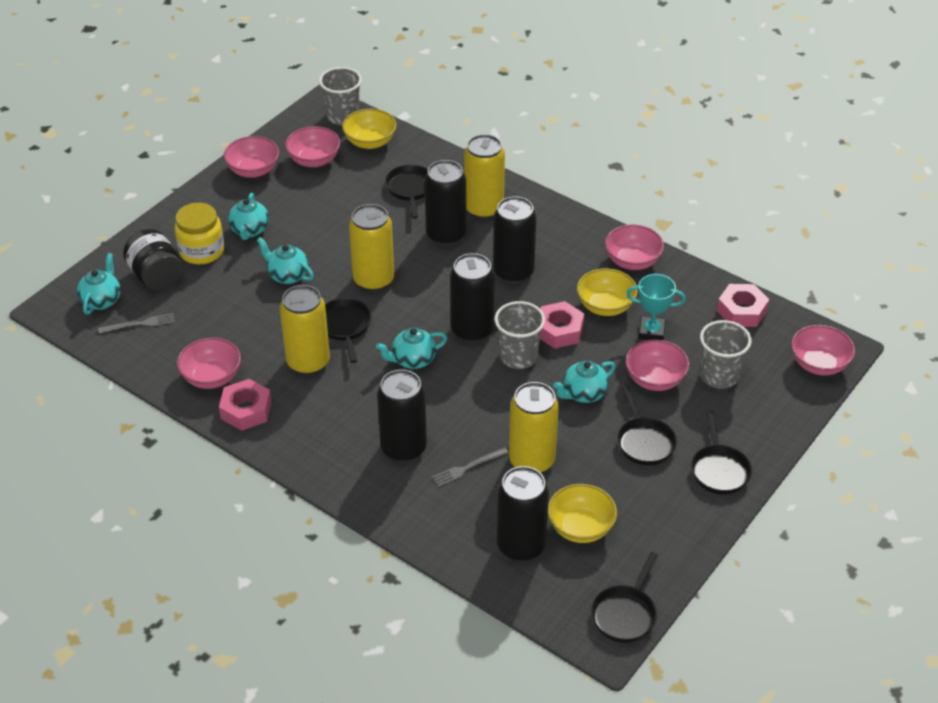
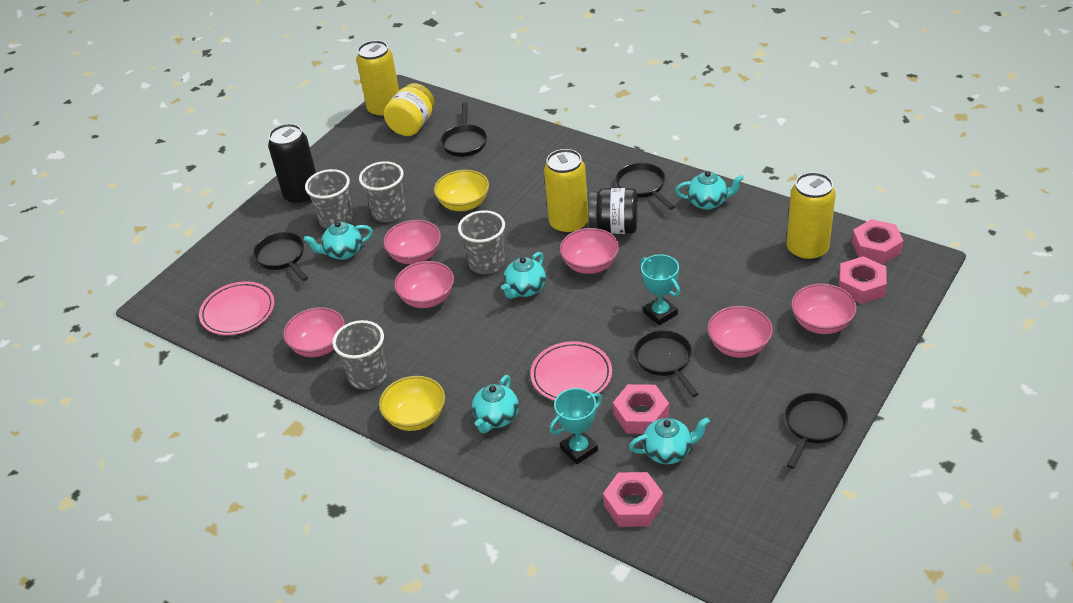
black can: [377,369,427,462] [424,160,466,246] [450,253,495,343] [493,196,536,284] [497,466,549,562] = 5 -> [268,124,316,205] = 1
grey cup: [319,67,362,125] [495,301,545,369] [700,320,752,389] = 3 -> [305,169,353,229] [332,320,387,390] [359,161,406,222] [458,210,505,274] = 4
grey fork: [98,313,175,333] [432,447,508,487] = 2 -> none = 0
pink nut: [219,379,271,431] [540,301,584,349] [717,284,769,327] = 3 -> [603,472,663,527] [613,384,669,434] [839,256,887,304] [852,219,903,264] = 4
pink plate: none = 0 -> [199,282,275,335] [530,341,612,401] = 2
turquoise trophy: [626,274,686,340] = 1 -> [549,388,602,464] [640,254,680,325] = 2
yellow bowl: [342,109,396,149] [548,484,617,543] [577,268,638,316] = 3 -> [379,376,445,431] [434,170,489,211] = 2
yellow can: [280,285,330,375] [349,204,394,292] [464,134,505,219] [509,382,559,473] = 4 -> [356,40,399,118] [544,149,588,235] [787,172,836,261] = 3

